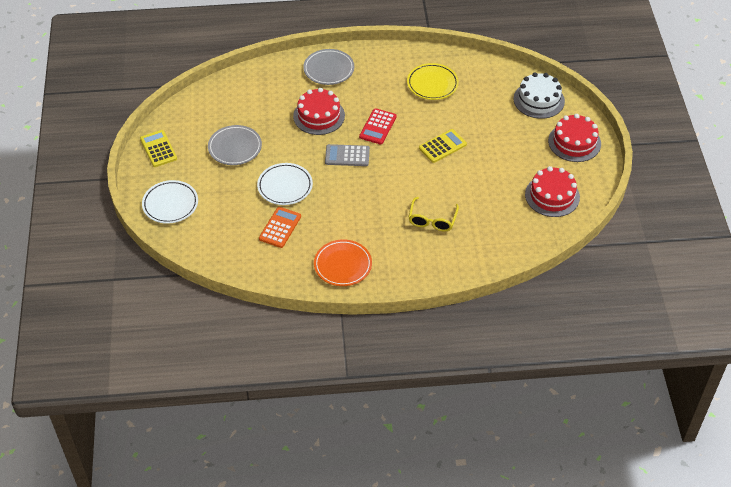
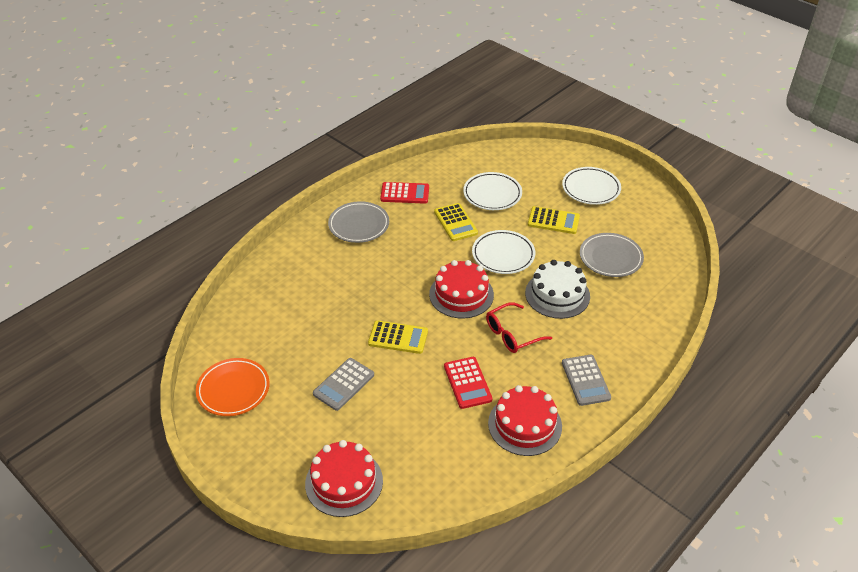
grey calculator: [325,144,370,166] = 1 -> [313,358,374,411] [562,355,611,406] = 2
orange calculator: [259,207,301,248] = 1 -> none = 0
red calculator: [359,108,397,144] = 1 -> [380,182,429,204] [444,357,492,409] = 2
red glasses: none = 0 -> [486,302,552,353] = 1
white plate: [142,180,198,224] [257,163,313,205] = 2 -> [463,172,522,210] [472,230,535,274] [562,167,621,205] = 3
yellow calculator: [140,130,177,167] [419,129,467,163] = 2 -> [368,320,428,354] [434,203,478,241] [528,206,580,234] = 3
yellow glasses: [408,197,459,232] = 1 -> none = 0
yellow plate: [407,63,459,100] = 1 -> none = 0

